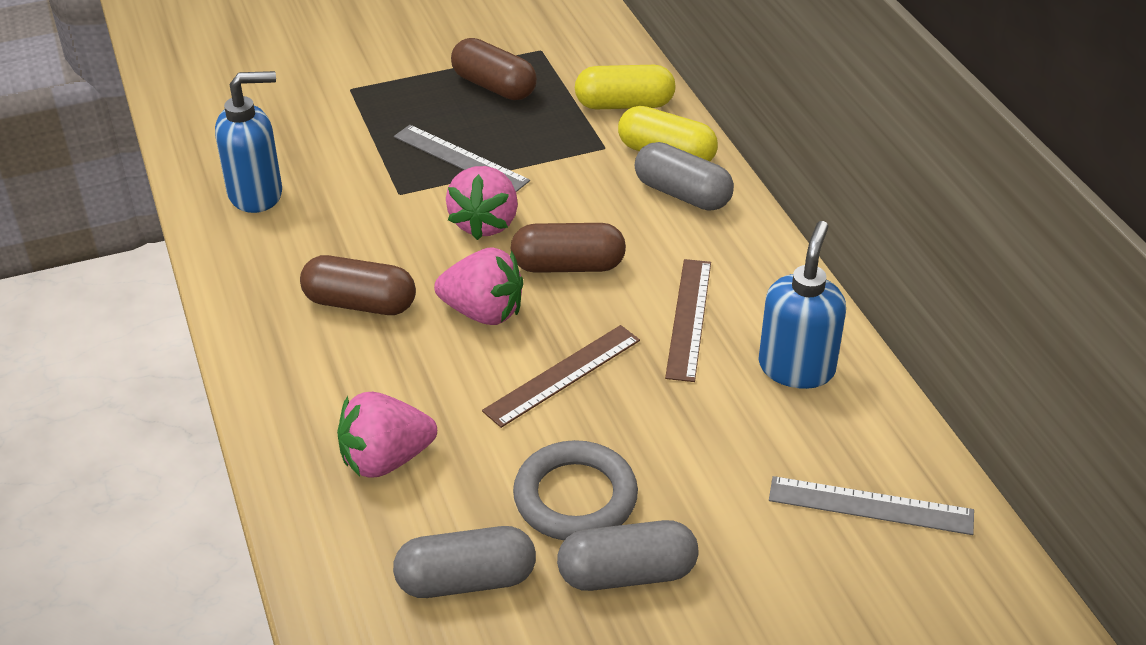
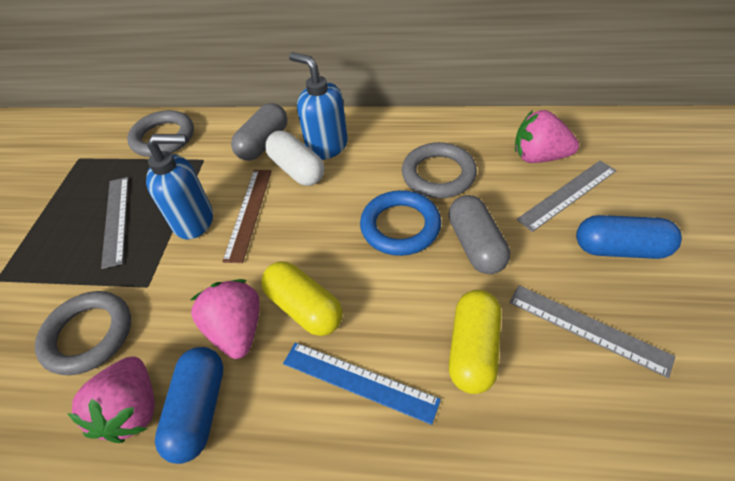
blue capsule: none = 0 -> [155,347,223,464] [576,215,682,259] = 2
blue ring: none = 0 -> [360,190,441,256] = 1
blue ruler: none = 0 -> [283,343,441,425] = 1
brown capsule: [300,255,416,315] [451,38,537,100] [510,223,626,273] = 3 -> none = 0
brown ruler: [482,325,640,428] [665,259,711,382] = 2 -> [222,170,272,263] = 1
grey capsule: [393,526,536,598] [557,520,699,591] [635,142,734,211] = 3 -> [231,103,288,161] [448,195,510,274] = 2
grey ring: [513,440,638,540] = 1 -> [35,291,131,375] [127,110,194,157] [402,142,477,198] = 3
grey ruler: [394,125,530,192] [769,476,974,535] = 2 -> [101,177,128,269] [509,285,676,378] [516,161,617,232] = 3
white capsule: none = 0 -> [265,131,325,186] = 1

